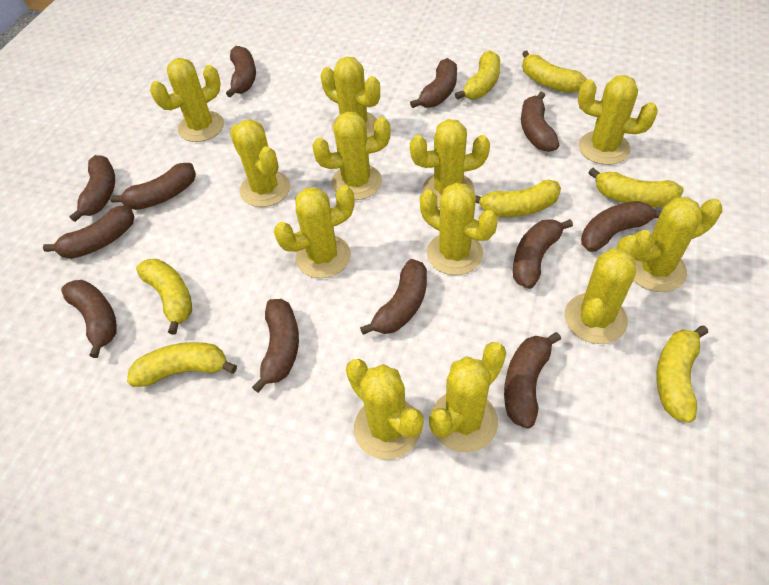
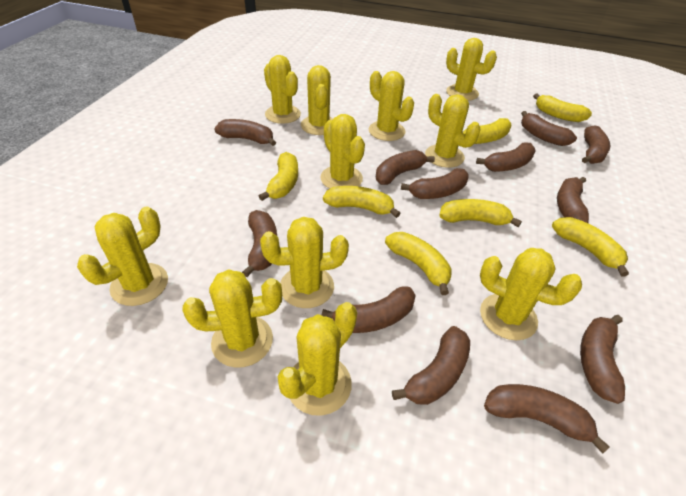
yellow cactus: [150,58,224,142] [230,119,290,207] [274,185,354,278] [312,112,391,200] [320,56,380,137] [346,359,424,460] [410,119,490,208] [420,183,498,275] [429,342,506,452] [565,235,639,344] [578,75,658,165] [633,197,722,292] = 12 -> [77,207,168,306] [182,269,282,368] [260,217,349,308] [264,55,301,124] [277,302,357,416] [301,65,333,135] [320,114,365,189] [369,71,414,141] [425,94,480,168] [446,38,497,101] [480,248,582,340] = 11

